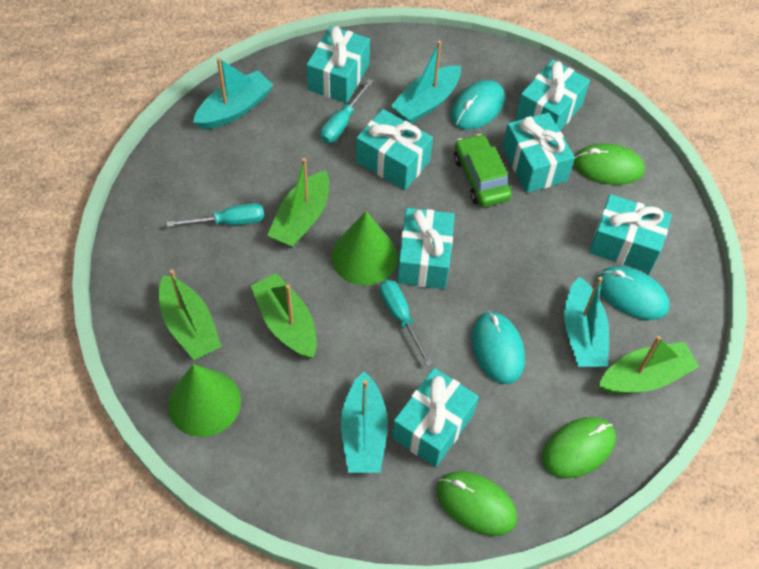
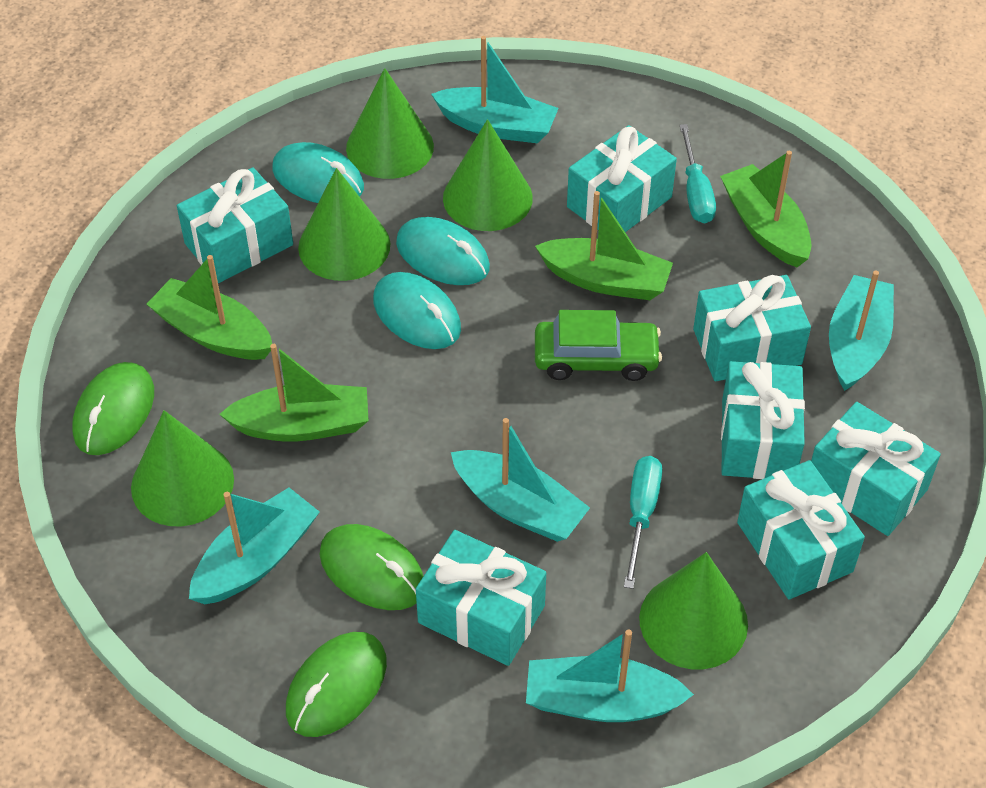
green cone: [168,364,241,437] [331,211,398,285] = 2 -> [131,410,234,526] [298,168,390,281] [346,68,434,179] [443,119,533,231] [639,552,748,669] = 5
turquoise boat: [193,57,273,129] [341,371,388,473] [391,41,461,123] [564,276,609,367] = 4 -> [189,488,320,604] [431,36,559,143] [451,418,590,542] [526,629,694,722] [829,270,894,391] = 5
turquoise screwdriver: [167,203,264,227] [321,79,374,143] [380,280,432,366] = 3 -> [624,456,662,589] [679,124,716,223] = 2

